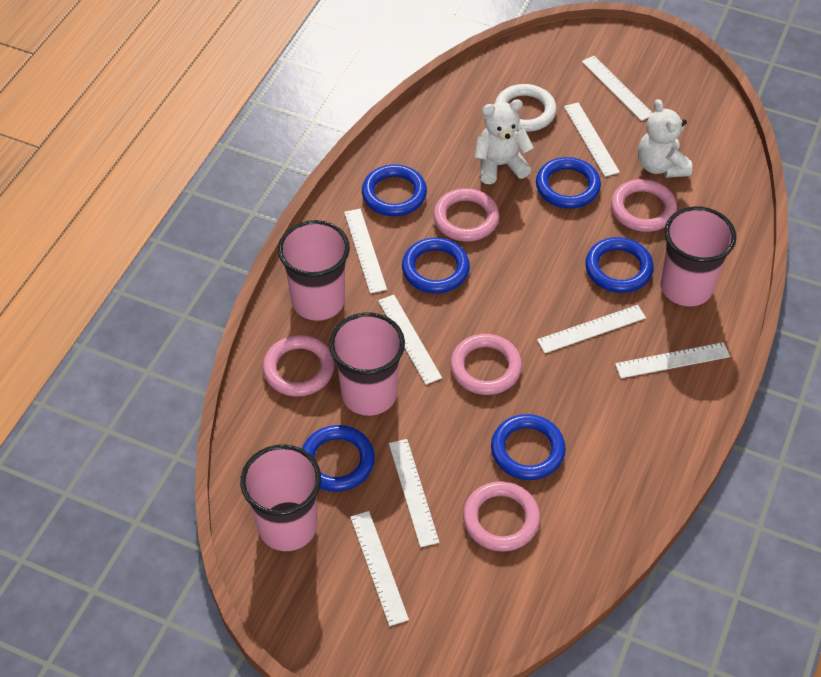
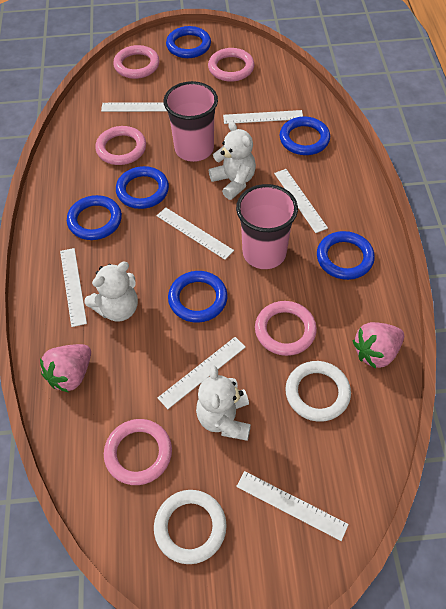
pink cup: [240,444,321,551] [278,220,350,321] [329,312,405,416] [660,206,737,307] = 4 -> [164,81,218,162] [236,184,298,269] = 2
pink strawberry: none = 0 -> [40,344,91,393] [353,322,404,369] = 2
white ring: [495,84,557,132] = 1 -> [154,490,227,564] [285,361,351,422] = 2
white ruler: [344,209,387,294] [350,511,409,626] [378,295,442,385] [389,439,439,547] [537,305,646,353] [564,102,620,177] [582,56,653,121] [615,342,730,378] = 8 -> [60,248,87,327] [101,102,168,112] [157,207,234,260] [158,337,246,409] [223,110,303,124] [236,471,349,541] [274,169,328,233] = 7
white teddy bear: [474,99,534,184] [638,99,692,178] = 2 -> [85,262,138,322] [196,365,251,441] [209,121,256,200] = 3

